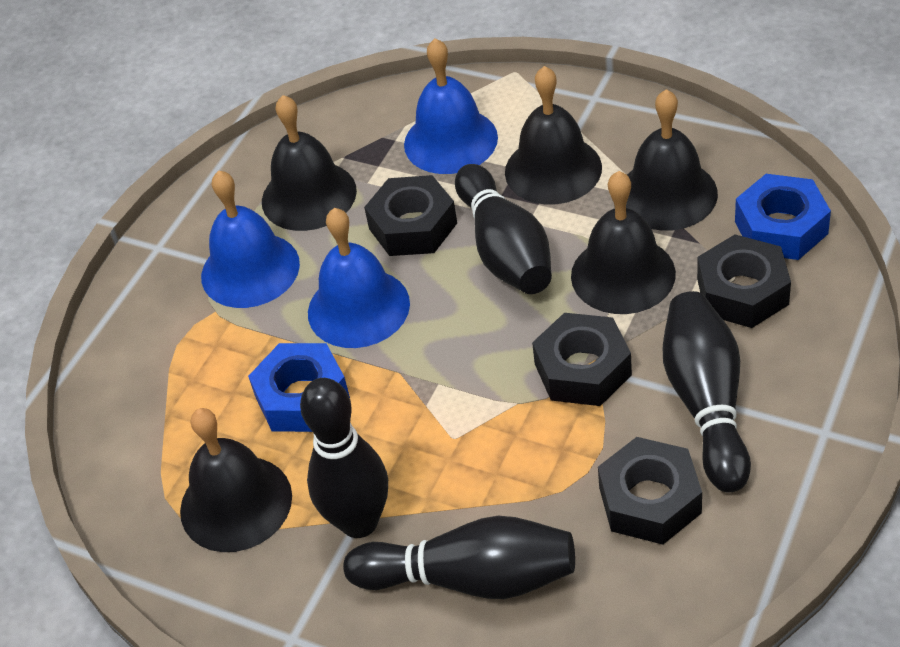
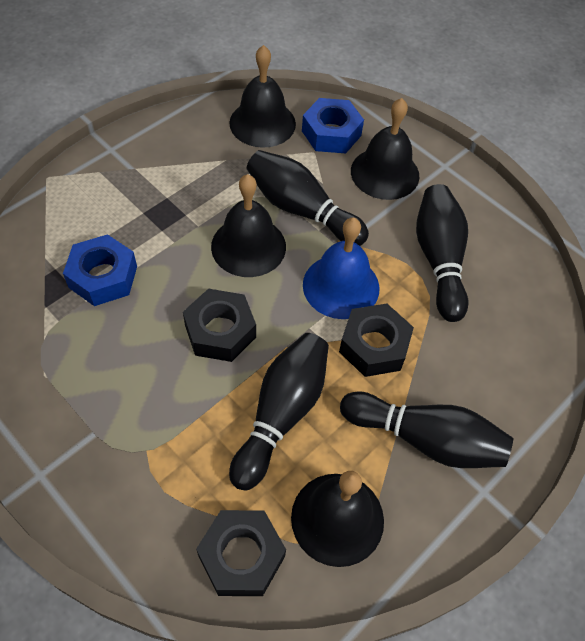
black bell: [180,408,292,552] [262,95,357,231] [505,66,602,205] [571,171,676,314] [626,89,718,231] = 5 -> [211,174,286,277] [229,45,296,148] [291,471,384,567] [351,98,419,200] = 4
black nut: [364,175,457,256] [532,313,632,406] [598,437,702,545] [697,235,791,328] = 4 -> [183,289,256,362] [196,510,286,596] [339,303,414,377] = 3
blue bell: [201,171,300,308] [308,208,410,348] [404,38,498,174] = 3 -> [303,217,380,319] = 1

